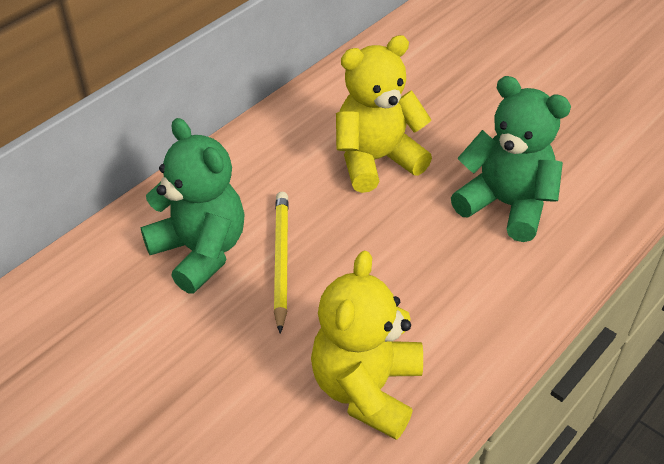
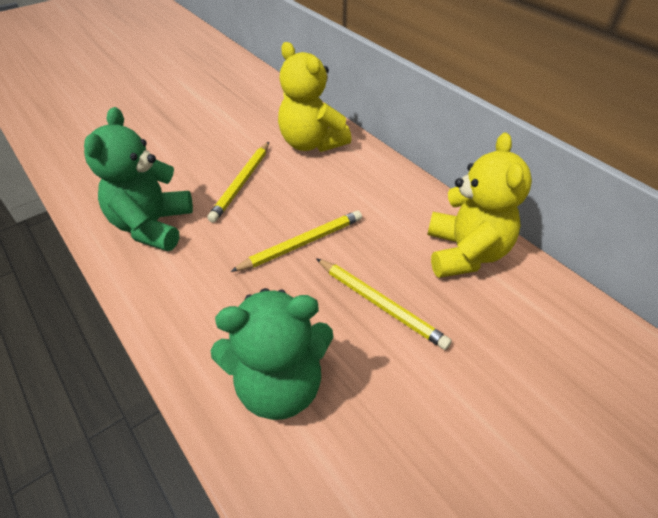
yellow pencil: [274,192,289,334] = 1 -> [207,142,269,223] [230,210,362,272] [316,258,452,350] = 3

